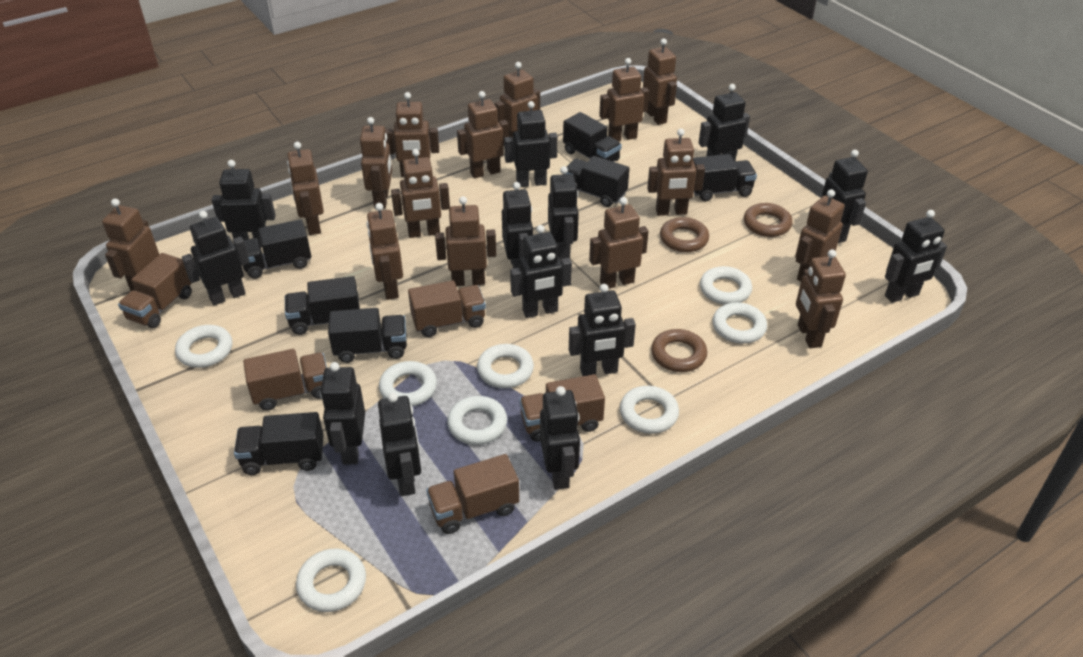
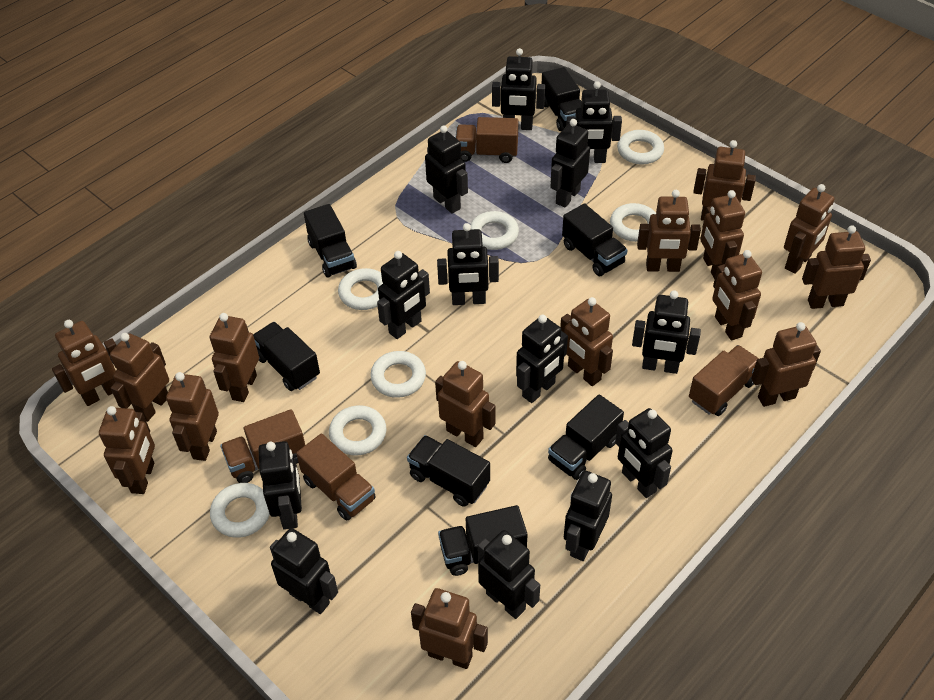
brown ring: [651,329,707,372] [660,217,709,252] [744,203,793,237] = 3 -> none = 0
brown truck: [118,253,192,329] [243,349,327,411] [408,280,486,337] [426,454,519,534] [519,374,605,442] = 5 -> [220,409,305,483] [296,434,376,521] [455,117,519,163] [689,345,759,416] = 4
white ring: [175,325,232,368] [296,548,366,612] [379,361,437,406] [447,396,507,445] [477,344,534,388] [620,386,679,434] [700,266,752,305] [713,302,767,344] = 8 -> [210,483,270,538] [329,405,386,456] [338,268,383,310] [370,351,426,398] [470,211,519,250] [610,203,656,242] [617,130,664,164] = 7

